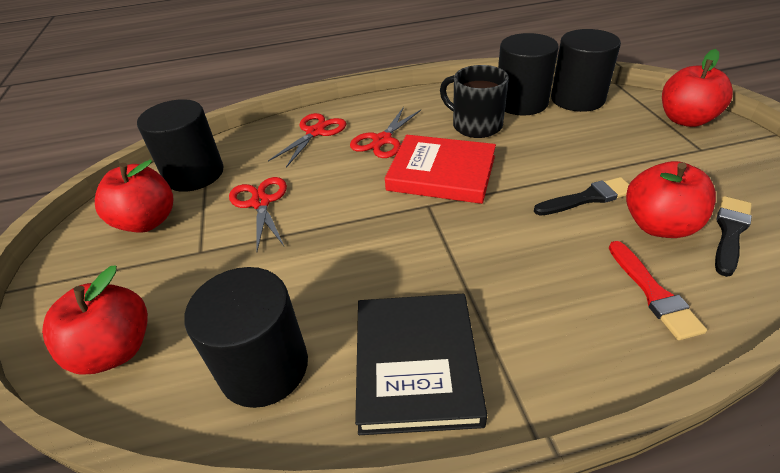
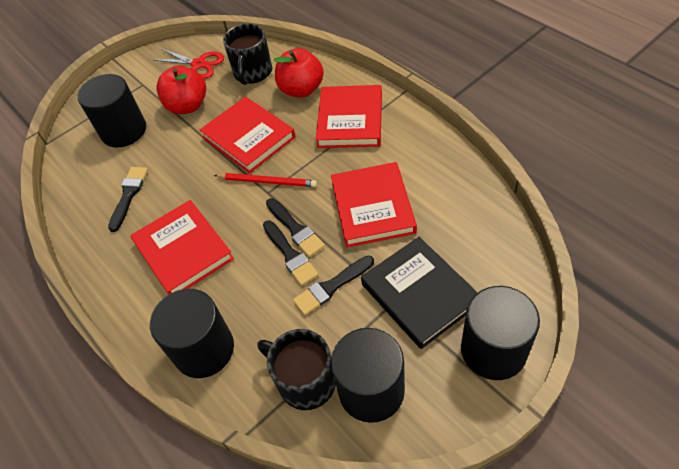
black brush: [534,177,629,215] [715,196,752,277] = 2 -> [108,167,148,232] [263,220,318,286] [266,198,325,257] [293,256,374,315] = 4
black mug: [440,65,509,138] = 1 -> [223,24,272,85] [258,329,336,410] = 2
red apple: [42,266,148,375] [95,159,173,233] [626,161,716,238] [662,49,733,127] = 4 -> [156,65,206,114] [274,48,324,98] = 2
red book: [385,135,496,204] = 1 -> [130,200,234,295] [200,97,296,173] [316,85,382,148] [331,162,417,247] = 4
red brush: [609,241,707,340] = 1 -> none = 0
red pencil: none = 0 -> [214,173,317,187] = 1
red scissors: [229,177,287,251] [268,113,346,168] [350,107,421,158] = 3 -> [154,49,224,79] = 1

